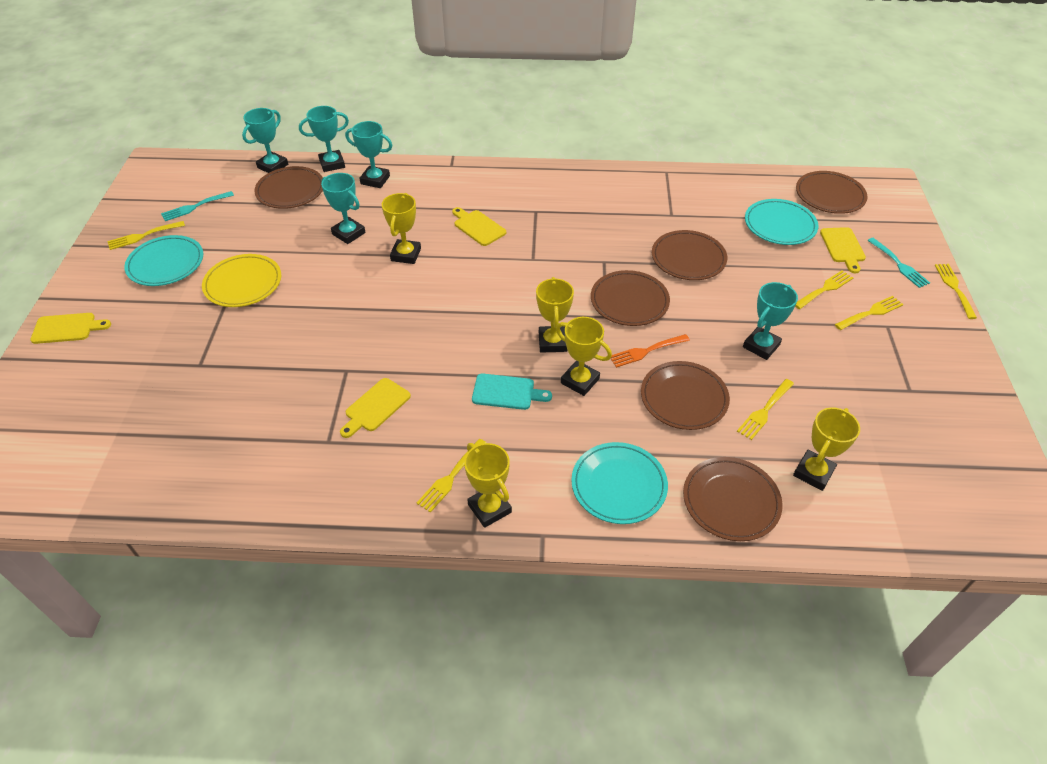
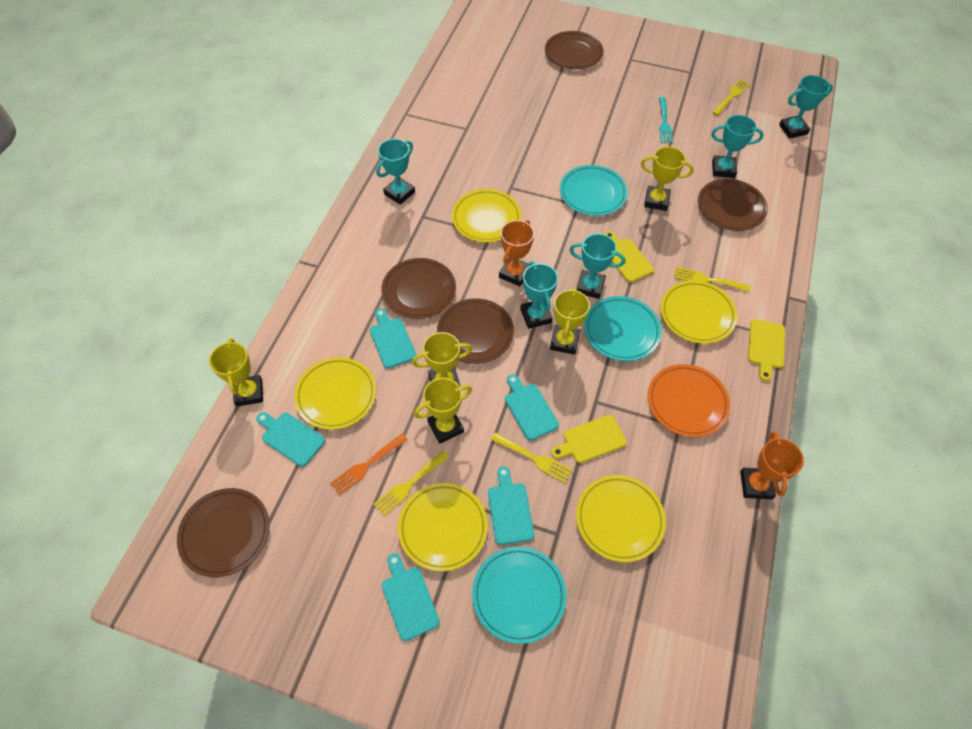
brown plate: [254,166,323,209] [591,270,670,326] [641,361,730,430] [652,230,727,280] [683,457,783,541] [796,171,868,214] = 6 -> [177,488,269,577] [382,258,456,319] [437,298,514,364] [545,31,604,69] [698,179,768,231] = 5
orange plate: none = 0 -> [648,364,730,437] = 1
orange trophy: none = 0 -> [499,220,534,286] [740,431,804,499] = 2
turquoise cutting board: [472,374,552,410] = 1 -> [256,412,325,467] [370,308,416,369] [382,553,440,641] [488,466,534,545] [505,374,559,441] = 5
turquoise fork: [161,191,234,221] [867,238,930,288] = 2 -> [659,97,673,143] = 1
yellow cutting board: [30,313,111,344] [340,378,411,438] [452,207,506,246] [820,227,866,273] = 4 -> [551,415,627,463] [604,231,654,283] [748,319,785,381] = 3
yellow fork: [107,221,185,250] [417,439,486,513] [737,379,794,440] [795,270,853,309] [835,296,904,330] [935,264,977,319] = 6 -> [373,451,449,516] [491,432,572,483] [674,267,751,292] [712,79,750,116] = 4
yellow plate: [202,254,281,307] = 1 -> [294,357,376,430] [398,483,488,571] [452,189,521,242] [576,475,666,562] [661,280,737,344] = 5

